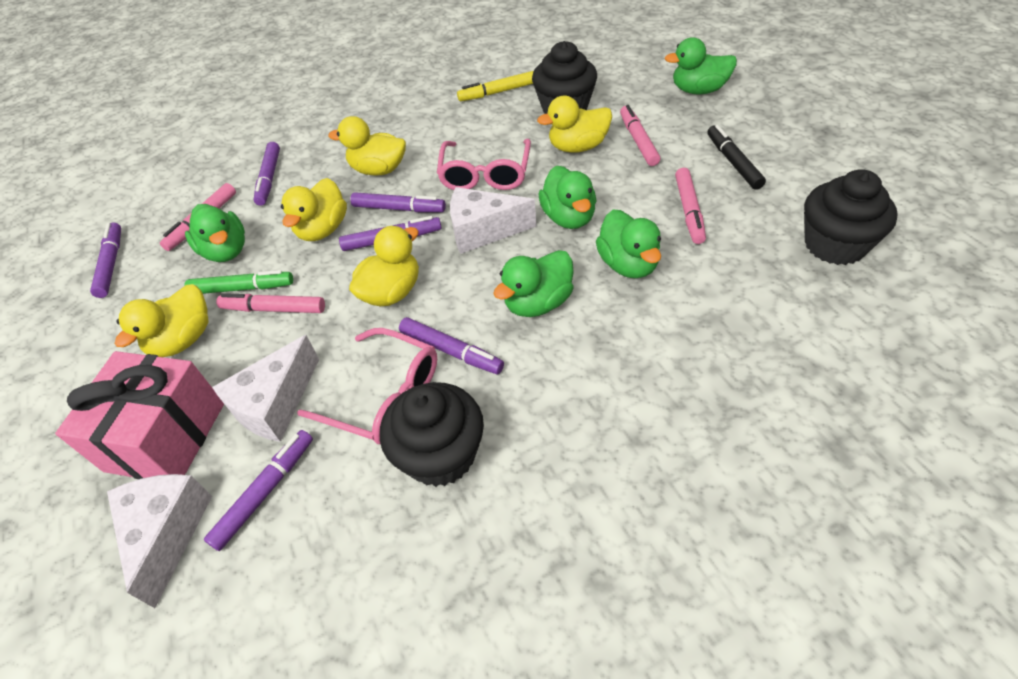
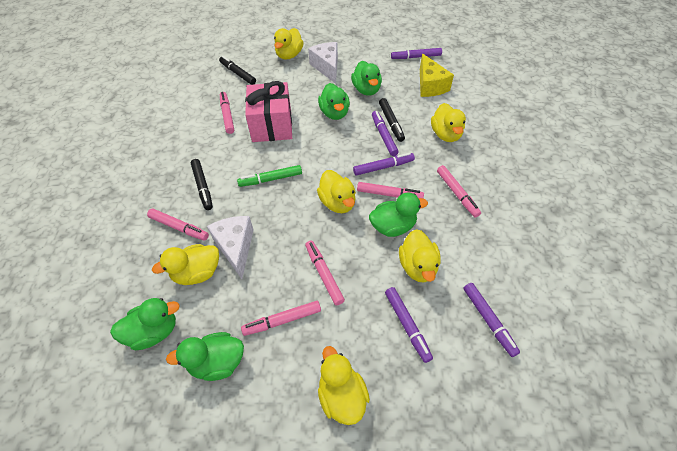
black cupcake: [380,382,484,487] [532,41,597,114] [804,169,898,265] = 3 -> none = 0
black marker: [707,125,766,190] = 1 -> [191,159,213,210] [219,56,256,85] [379,98,405,142] = 3
pink glasses: [297,328,437,444] [437,139,531,190] = 2 -> none = 0
pink marker: [160,183,236,251] [216,293,325,313] [620,105,661,166] [675,168,706,244] = 4 -> [147,209,209,241] [220,92,234,134] [241,301,321,336] [305,240,345,306] [357,182,424,198] [437,165,481,218] = 6
purple marker: [90,223,121,298] [204,430,313,551] [254,142,280,206] [339,216,442,251] [350,192,446,212] [399,317,504,374] = 6 -> [353,153,415,176] [372,111,399,156] [385,287,433,363] [391,48,442,59] [463,283,520,357] = 5
white cheese: [107,474,212,608] [212,335,319,442] [450,187,536,254] = 3 -> [207,216,254,279] [308,42,338,84] = 2
yellow cheese: none = 0 -> [420,53,454,97] = 1
yellow duck: [115,284,208,357] [281,178,347,241] [328,116,406,175] [349,226,419,306] [537,96,612,153] = 5 -> [152,244,219,285] [274,28,304,60] [317,170,356,213] [318,346,370,425] [399,229,441,282] [431,103,466,142] = 6
yellow marker: [457,71,534,101] = 1 -> none = 0

